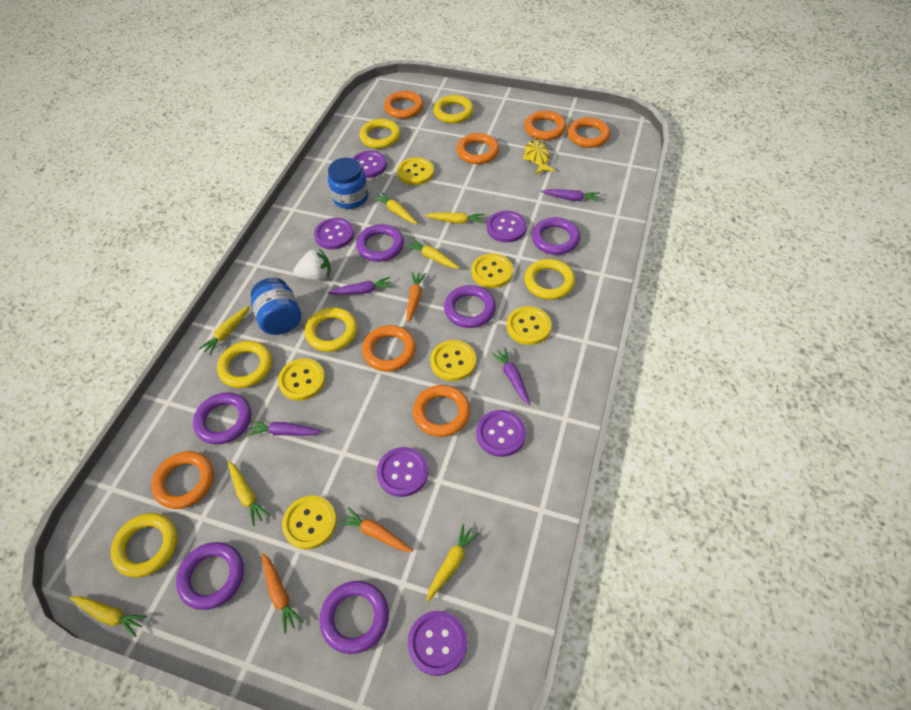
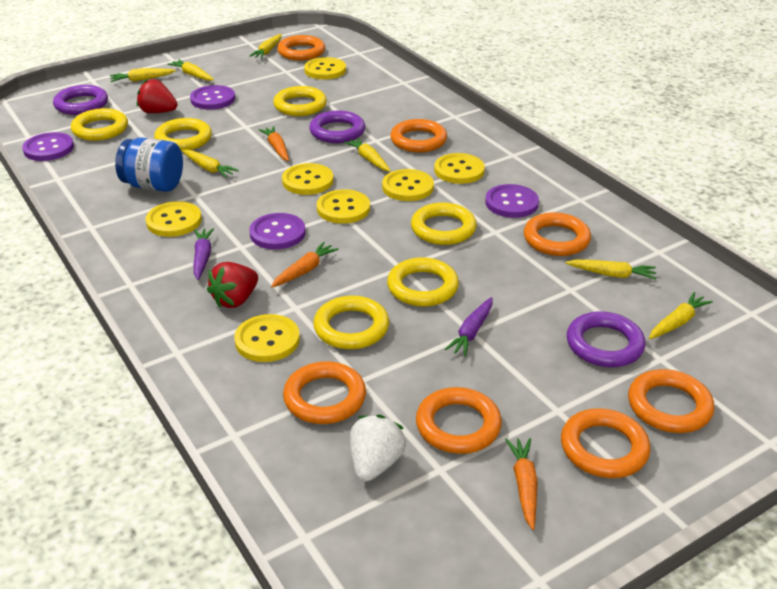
blue jar: [251,278,301,335] [328,158,368,209] = 2 -> [115,138,183,192] = 1
purple button: [314,218,354,250] [353,151,387,178] [377,447,428,497] [407,611,467,676] [476,410,526,457] [487,211,527,242] = 6 -> [22,132,74,161] [190,85,235,110] [250,213,306,250] [485,184,539,218] = 4
purple carrot: [248,421,322,436] [328,277,392,295] [491,348,530,405] [541,189,600,202] = 4 -> [194,228,214,280] [444,297,492,357] = 2
purple ring: [176,542,244,610] [193,392,251,445] [320,581,389,654] [356,224,404,262] [444,285,496,328] [532,217,580,255] = 6 -> [53,85,108,115] [309,111,365,143] [567,311,646,367] = 3
red strawberry: none = 0 -> [137,79,177,113] [207,262,258,308] = 2
yellow button: [278,358,326,401] [282,496,337,550] [397,157,434,185] [430,340,476,381] [471,253,513,288] [507,306,551,345] = 6 -> [145,201,202,237] [234,314,300,362] [282,163,333,195] [304,57,346,79] [317,189,370,224] [382,169,434,201] [434,153,485,184] = 7
yellow fish: [522,140,556,175] = 1 -> none = 0

